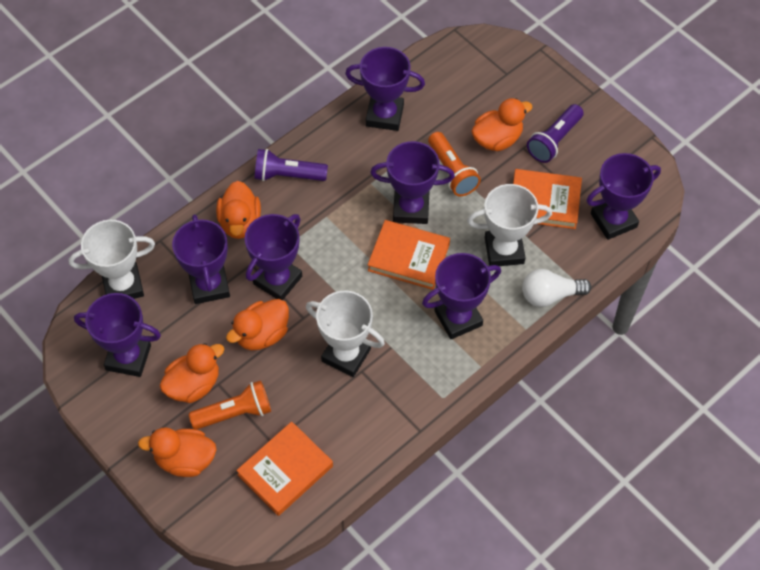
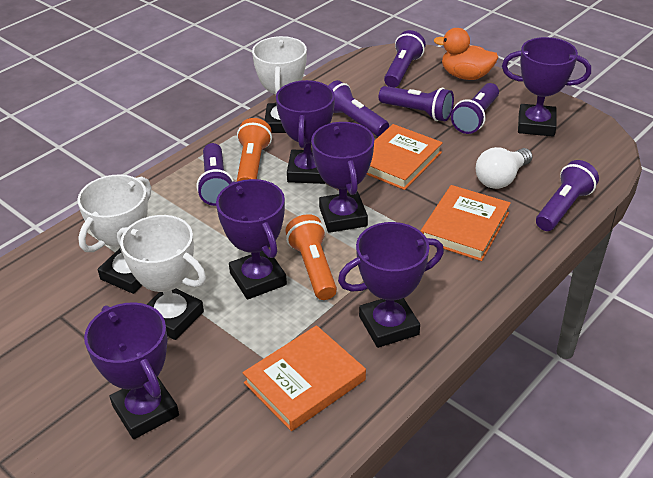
orange duck: [138,427,217,477] [160,343,224,403] [216,181,261,239] [226,299,289,350] [471,98,532,151] = 5 -> [434,28,498,80] = 1
purple flashlight: [255,149,328,181] [527,104,584,163] = 2 -> [197,143,234,206] [328,80,389,137] [379,86,454,122] [384,30,426,88] [451,83,499,134] [536,160,599,231] = 6
purple trophy: [74,293,161,377] [172,214,230,304] [245,214,302,300] [345,47,425,131] [370,141,455,224] [422,253,501,339] [586,153,661,240] = 7 -> [84,302,179,439] [216,179,287,300] [276,80,335,184] [311,122,374,233] [338,222,444,348] [502,37,591,137] = 6

